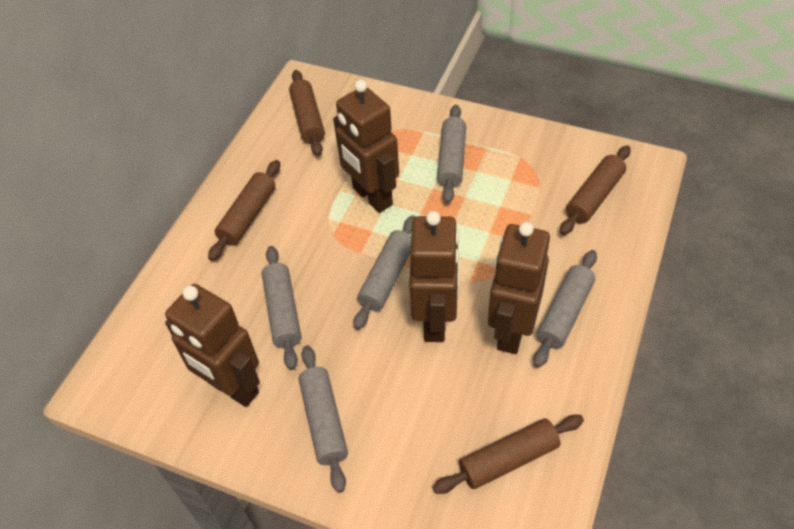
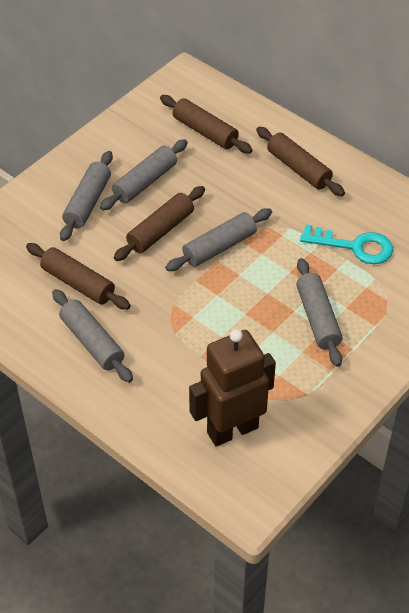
brown robot: [165,284,260,407] [333,80,399,213] [409,211,459,342] [488,222,550,354] = 4 -> [189,329,276,447] = 1
turquoise key: none = 0 -> [300,224,393,264] = 1

